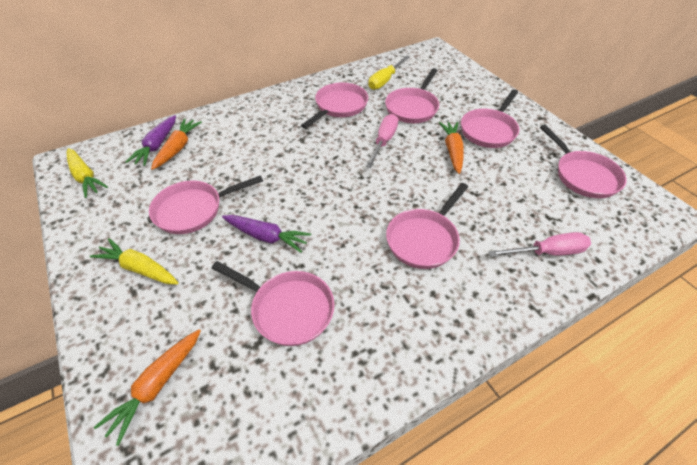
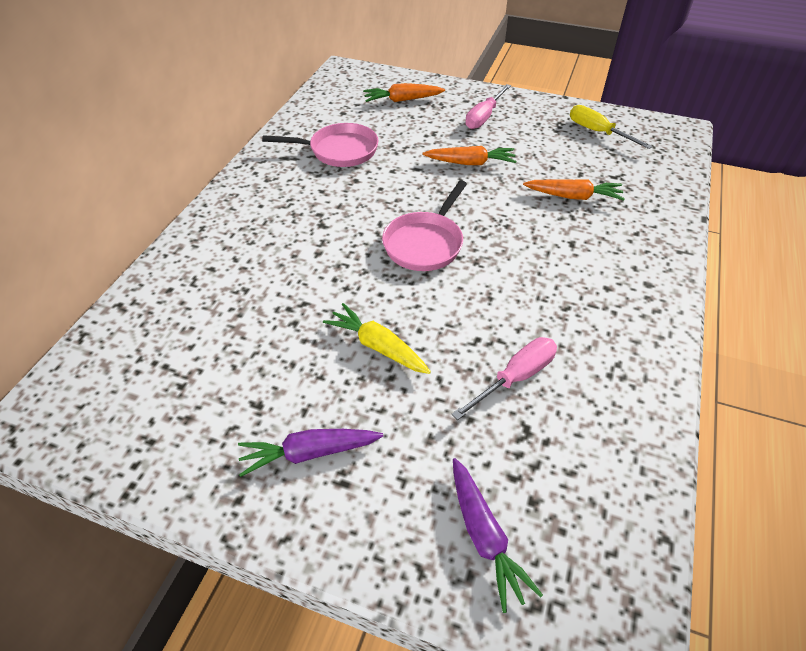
pink pan: [149,175,263,234] [212,261,335,346] [301,83,368,129] [385,68,439,123] [386,183,468,269] [461,89,519,148] [540,124,627,198] = 7 -> [262,123,378,167] [382,180,467,271] = 2
yellow carrot: [66,148,108,198] [90,238,178,284] = 2 -> [323,303,431,374] = 1

